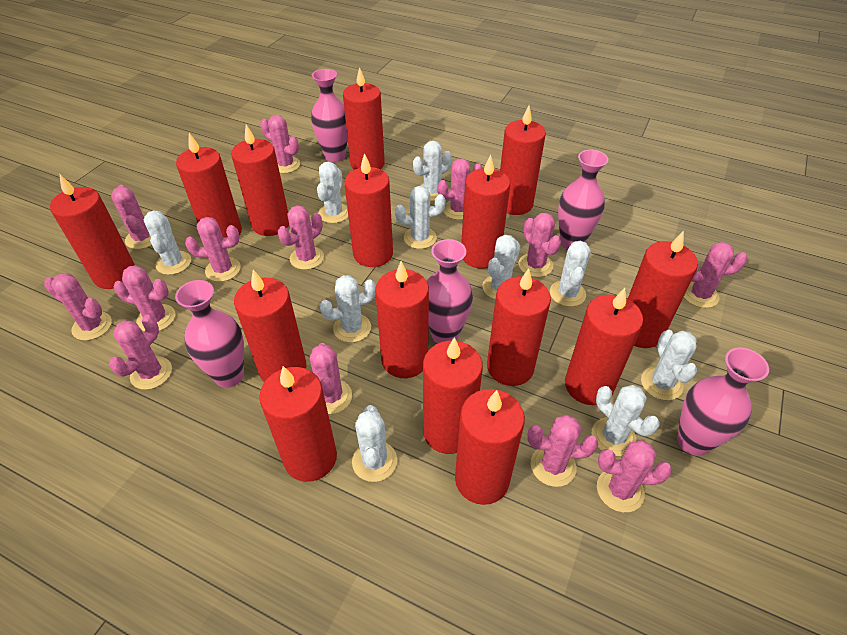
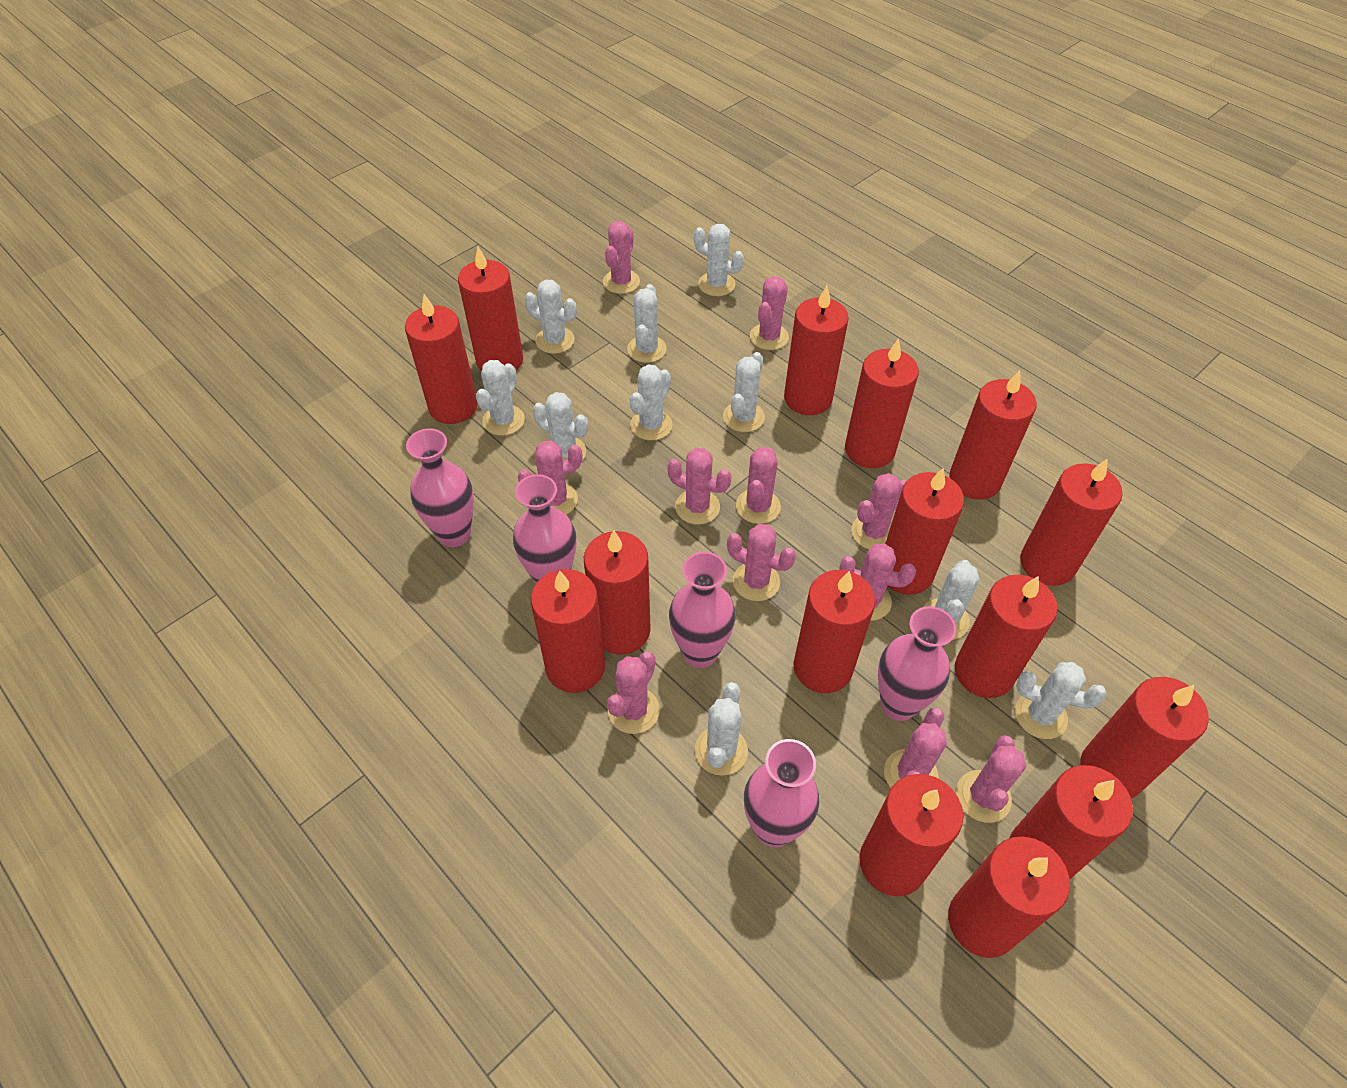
pink cactus: [44,273,112,341] [109,314,172,390] [111,185,152,249] [114,265,175,331] [185,217,241,282] [260,115,300,173] [278,205,324,270] [310,343,352,414] [438,159,482,220] [519,213,561,277] [527,415,598,487] [597,440,672,512] [684,242,747,308] = 13 -> [518,441,583,515] [603,221,640,294] [607,652,660,734] [667,448,732,525] [727,524,796,601] [736,447,781,524] [750,276,789,350] [839,543,916,621] [851,473,906,549] [884,708,947,788] [956,735,1026,823] = 11

